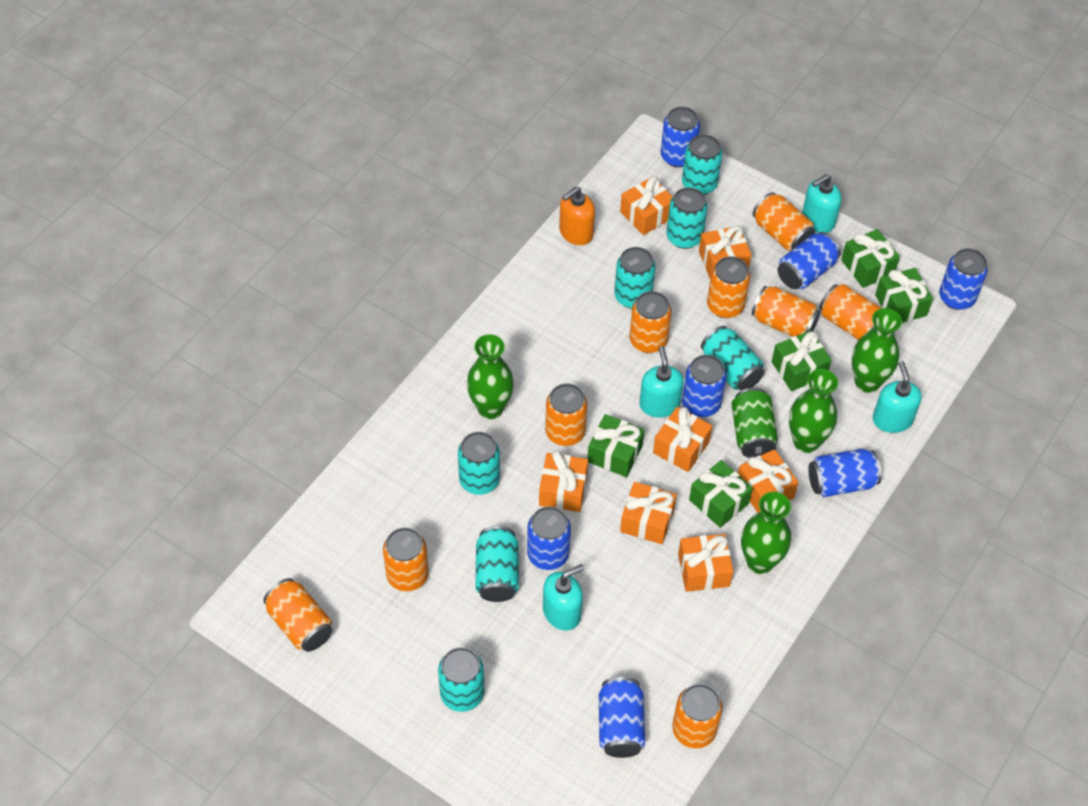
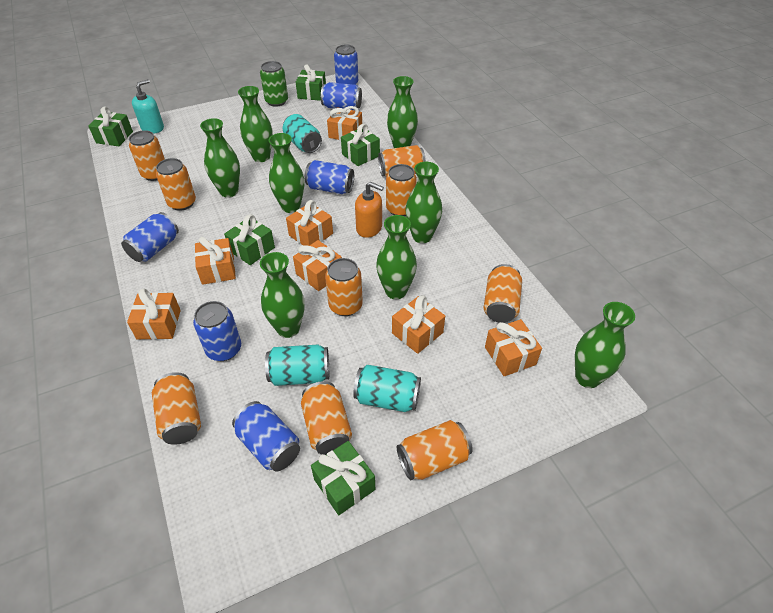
blue can: [527,506,571,570] [599,677,645,758] [661,107,700,167] [682,355,727,417] [778,232,841,289] [808,449,882,497] [939,248,988,310] = 7 -> [121,212,179,262] [193,301,241,361] [232,401,300,472] [305,160,354,194] [321,82,362,110] [334,45,358,85] = 6
green vase: [467,334,514,419] [741,492,791,574] [789,369,838,453] [852,308,902,393] = 4 -> [200,118,240,197] [238,86,273,162] [260,252,304,338] [268,133,304,213] [376,215,417,299] [387,76,418,148] [406,162,442,243] [575,302,635,388] = 8
turquoise can: [438,647,484,712] [458,432,500,495] [476,526,519,602] [614,247,656,309] [666,187,708,249] [682,134,723,195] [701,326,764,391] = 7 -> [265,345,329,386] [283,114,322,153] [353,365,421,412] = 3
turquoise soap dispenser: [543,564,585,631] [639,346,684,418] [802,174,841,233] [873,361,922,433] = 4 -> [132,79,164,134] = 1

